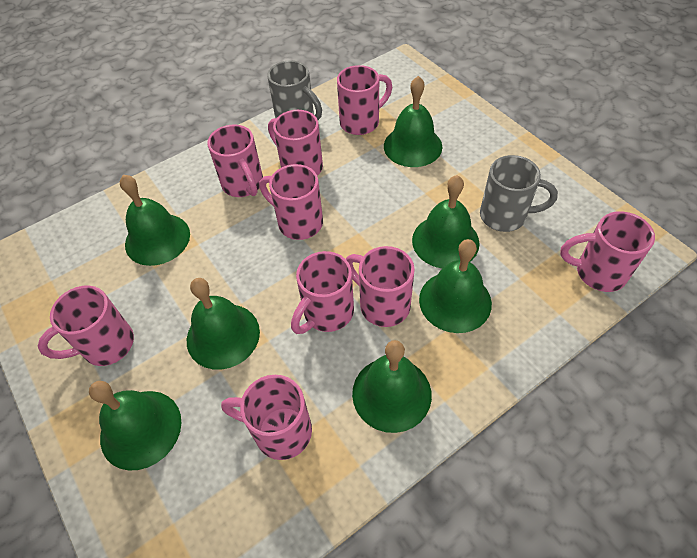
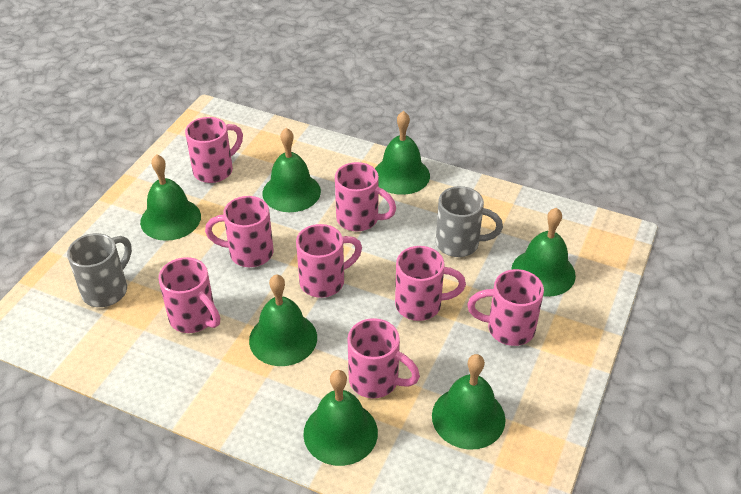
pink mug: [38,286,134,366] [207,125,263,197] [221,375,312,460] [260,164,323,240] [268,110,323,176] [291,251,354,334] [337,65,392,135] [346,246,415,327] [560,211,655,292] = 9 -> [158,257,220,333] [185,117,243,183] [205,196,273,267] [296,224,362,298] [335,162,396,231] [347,318,420,398] [395,246,466,321] [467,269,544,346] = 8

